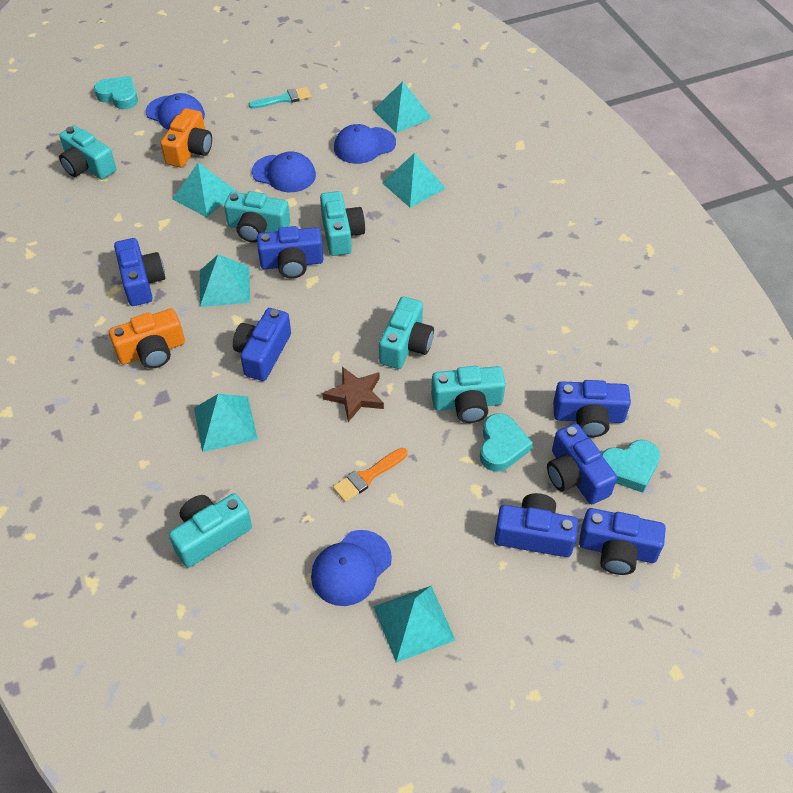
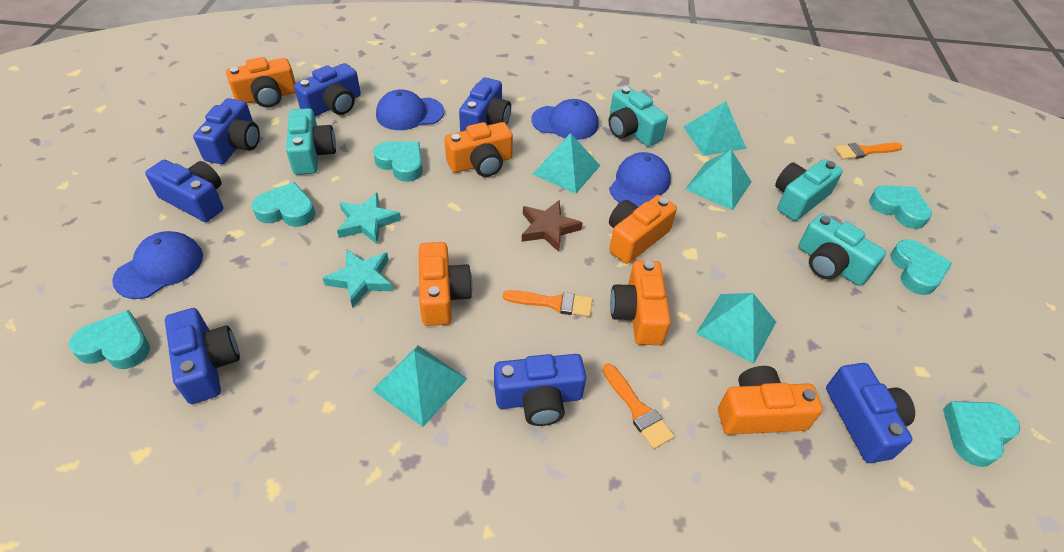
orange brush: [333,448,407,502] = 1 -> [503,290,593,317] [602,364,674,449] [834,143,903,159] = 3
orange camera: [109,308,185,368] [160,108,212,167] = 2 -> [226,57,296,108] [419,242,473,326] [445,122,513,177] [609,195,677,264] [610,261,671,345] [718,366,823,435] = 6
turquoise brush: [248,87,311,109] = 1 -> none = 0
turquoise camera: [59,125,116,180] [169,493,252,568] [224,191,290,243] [320,191,365,256] [379,297,434,369] [431,366,506,423] = 6 -> [286,108,336,175] [609,87,668,147] [775,159,843,221] [798,213,886,286] = 4
turquoise heart: [94,76,138,109] [480,413,533,472] [602,440,660,493] = 3 -> [69,310,150,369] [252,182,315,227] [373,141,423,182] [869,186,932,229] [890,239,952,295] [943,401,1020,467] = 6
turquoise pyramid: [172,163,237,217] [194,394,258,452] [200,254,250,307] [373,81,432,133] [373,586,455,663] [382,153,446,208] = 6 -> [373,346,467,427] [533,133,600,194] [683,101,747,156] [685,149,751,211] [696,293,776,364] = 5
turquoise star: none = 0 -> [323,249,393,308] [337,193,401,244] = 2

